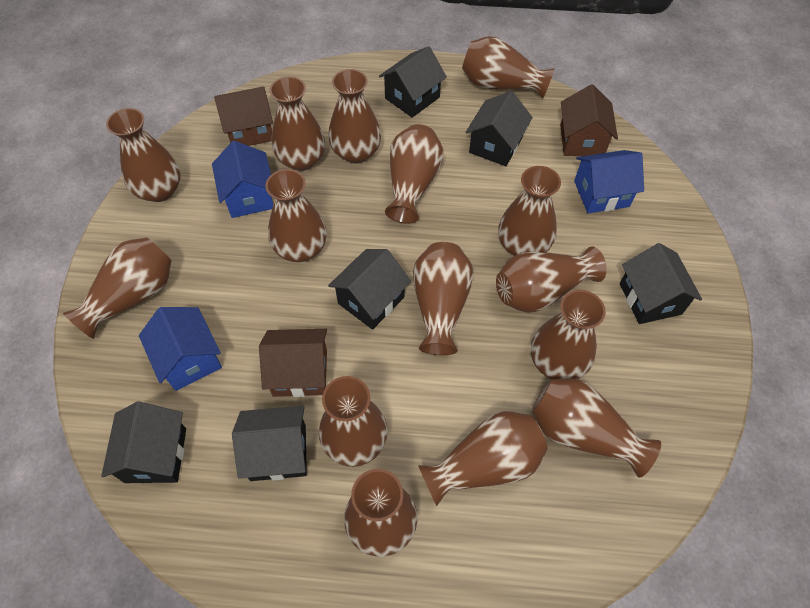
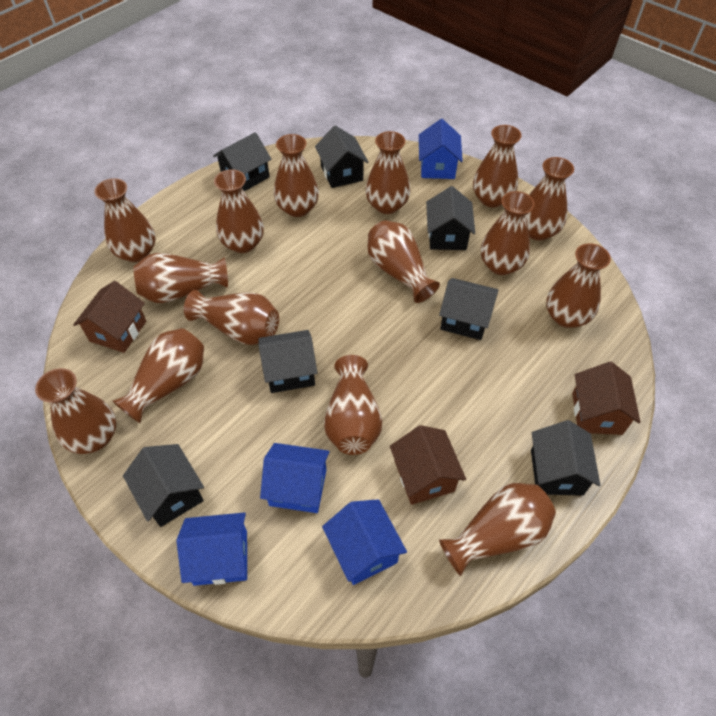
black house: [101,402,186,483] [232,406,307,481] [328,249,411,330] [379,46,447,118] [466,91,533,166] [620,243,702,324] = 6 -> [123,444,204,527] [213,132,271,191] [258,330,317,393] [315,126,368,188] [426,186,475,250] [439,278,498,340] [531,420,600,496] = 7
blue house: [139,307,222,391] [212,141,273,218] [574,150,644,213] = 3 -> [176,512,247,586] [260,443,330,513] [322,499,407,585] [419,119,463,179] = 4

